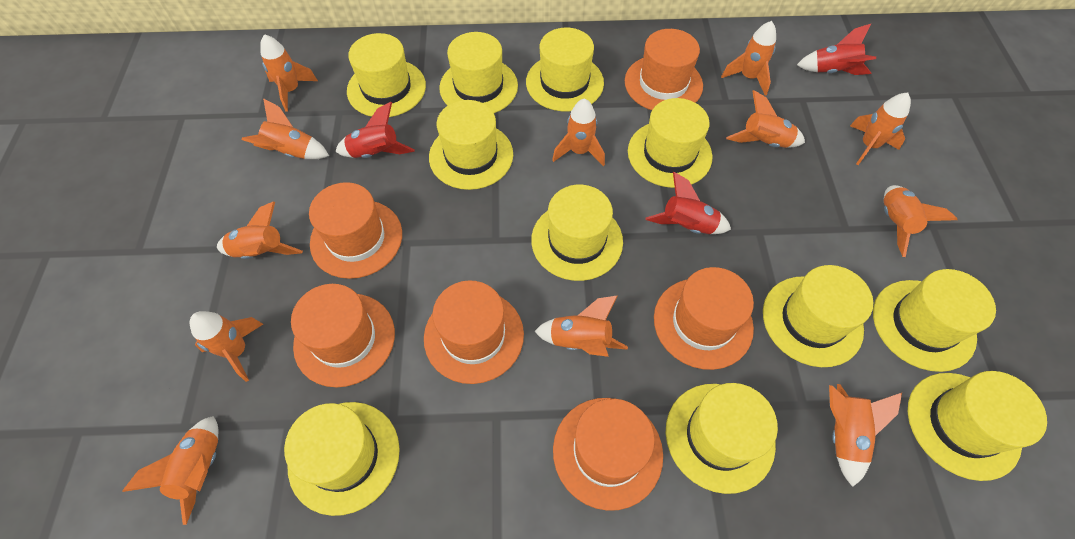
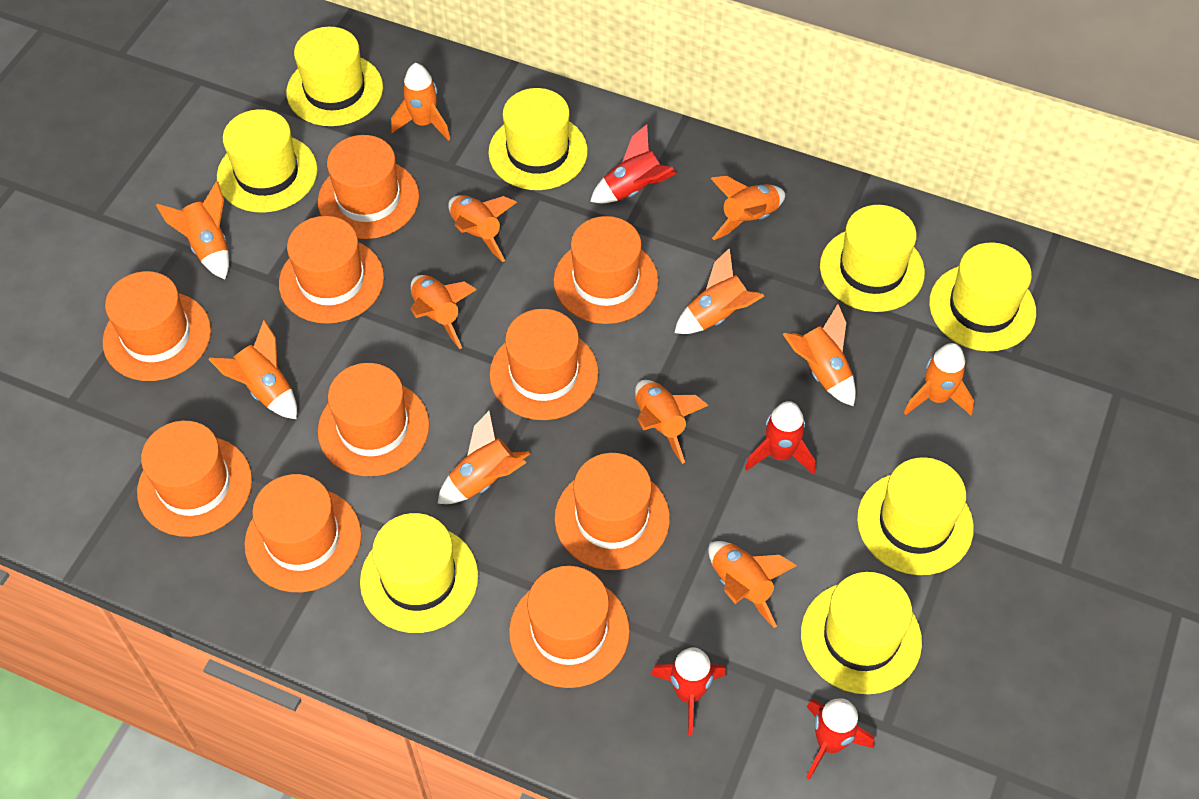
orange hat: [291,284,395,387] [309,182,402,279] [424,280,524,384] [553,398,663,511] [625,29,703,110] [654,267,754,370] = 6 -> [103,271,211,381] [137,421,252,537] [244,474,362,592] [279,216,384,324] [318,135,419,239] [318,363,429,476] [489,309,599,420] [509,566,630,688] [553,216,659,324] [555,453,670,570] = 10
red rocket: [336,102,415,158] [646,172,731,234] [797,24,876,75] = 3 -> [590,124,677,203] [651,647,726,735] [745,401,815,475] [806,698,874,780] = 4
yellow hat: [284,402,400,516] [347,33,426,117] [429,100,513,190] [439,32,518,113] [526,28,604,111] [531,185,623,281] [628,98,712,188] [666,383,778,494] [763,265,873,367] [873,269,996,372] [908,371,1047,481] = 11 -> [217,109,317,212] [286,27,383,126] [360,513,478,633] [488,88,588,190] [801,572,922,694] [820,205,925,312] [857,457,974,575] [929,242,1036,351] = 8

